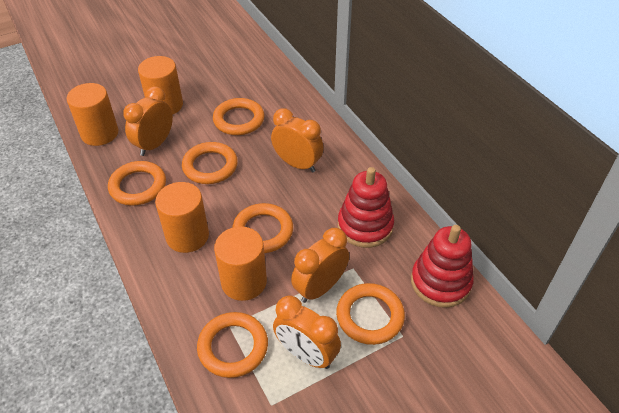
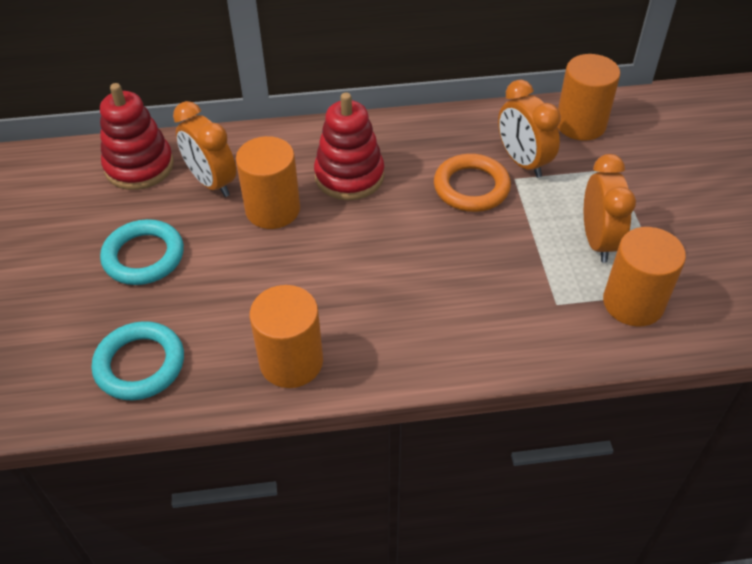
orange clock: [123,86,173,156] [271,108,324,172] [273,295,341,369] [291,228,349,303] = 4 -> [173,101,236,197] [498,80,561,178] [584,154,636,263] = 3
orange ring: [108,161,166,206] [182,142,238,184] [197,312,268,378] [213,98,265,135] [232,203,293,253] [336,283,405,345] = 6 -> [434,154,511,212] = 1
turquoise ring: none = 0 -> [92,321,184,400] [100,219,184,285] = 2

